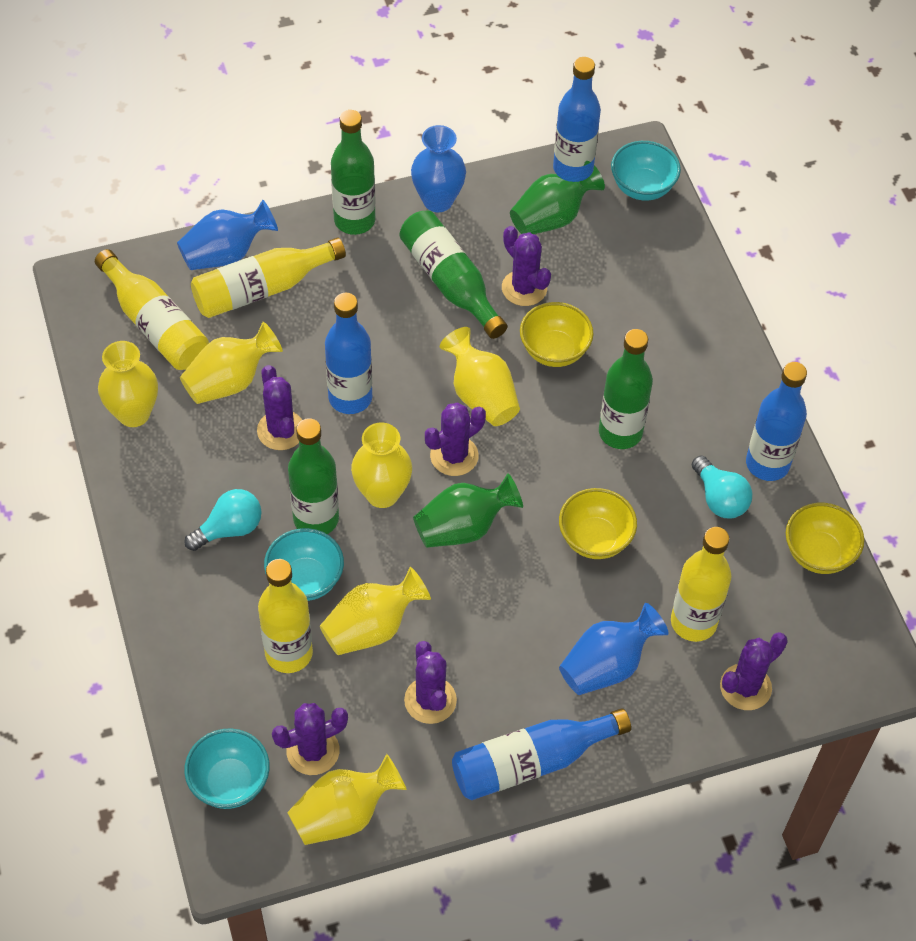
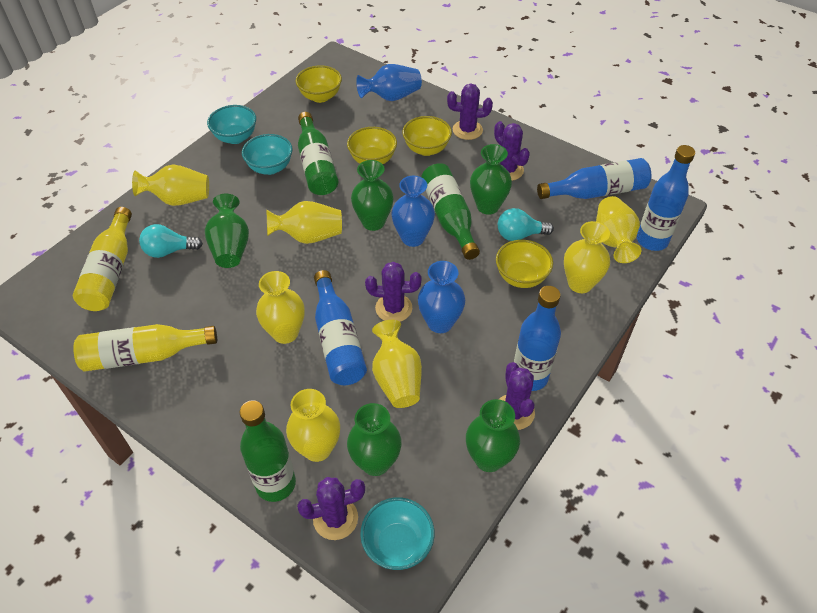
green bottle: [288,418,339,534] [331,110,376,235] [400,211,507,339] [599,329,653,449] = 4 -> [240,400,296,502] [298,112,338,195] [421,163,480,260] = 3
green vase: [413,474,523,548] [510,161,605,234] = 2 -> [205,194,249,268] [347,403,402,476] [351,160,394,231] [466,399,520,472] [470,144,512,215] = 5
purple cactus: [257,365,302,450] [272,703,348,775] [404,641,457,724] [425,403,486,476] [502,226,551,306] [720,632,788,710] = 6 -> [297,477,365,540] [365,262,422,322] [447,83,493,140] [494,121,530,181] [499,362,535,430] = 5
yellow bottle: [95,249,209,370] [191,238,346,318] [258,559,313,673] [671,527,731,642] = 4 -> [73,207,132,311] [73,324,217,372] = 2
yellow bowl: [520,302,594,367] [559,488,637,559] [786,503,864,574] = 3 -> [296,65,342,103] [347,127,397,164] [402,116,452,156] [496,240,553,288] = 4
yellow vase: [98,341,158,427] [180,322,283,404] [287,754,407,845] [320,567,431,655] [351,423,412,508] [440,327,520,426] = 6 -> [132,165,209,206] [256,271,305,344] [267,201,342,244] [286,389,340,462] [372,320,422,408] [564,221,610,293] [596,196,641,263] = 7

